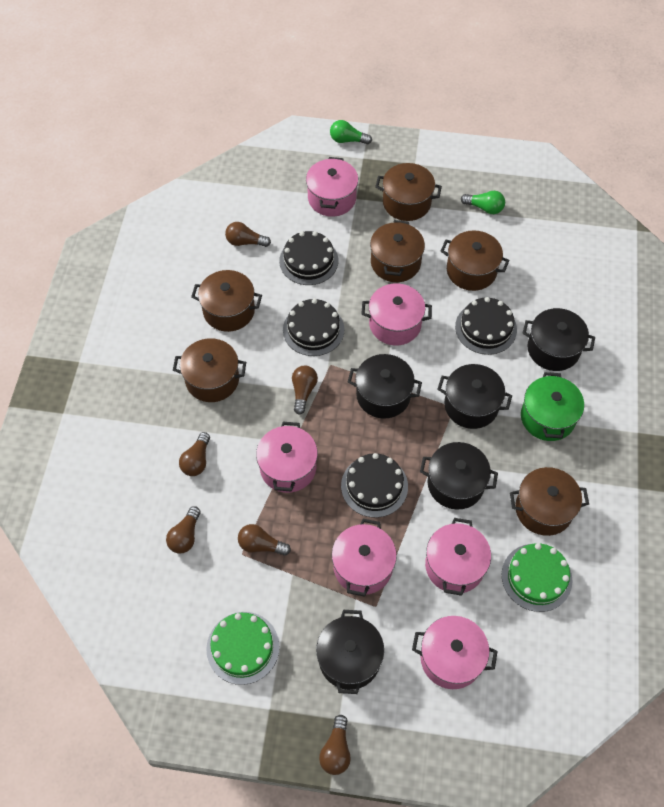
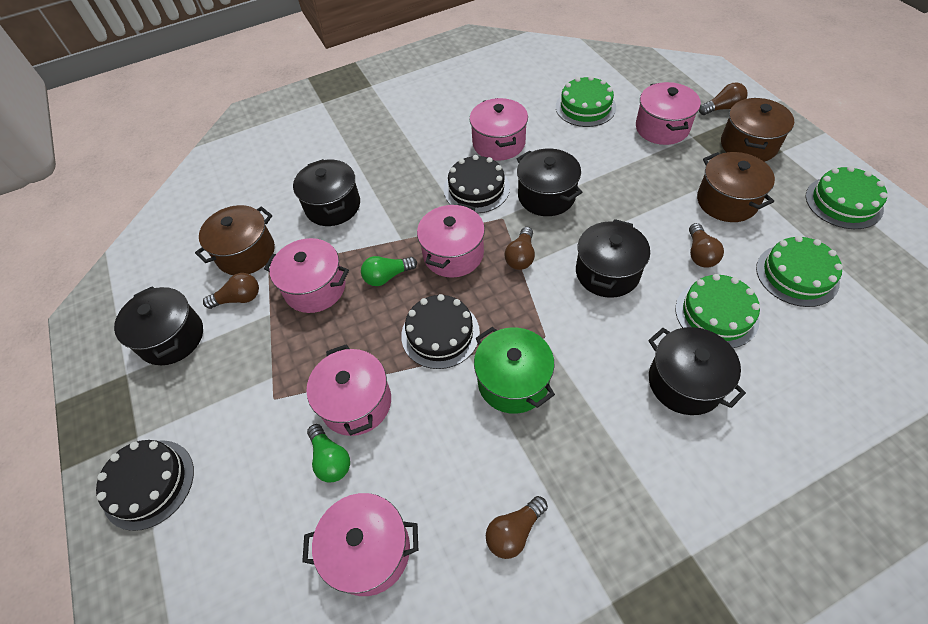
black cake: [279,231,338,285] [283,298,344,356] [341,453,408,518] [455,297,517,355] = 4 -> [96,440,194,531] [401,294,480,369] [444,155,510,214] = 3
brown light bulb: [166,506,201,554] [179,432,210,476] [225,222,271,247] [238,524,291,556] [292,365,318,414] [319,715,351,775] = 6 -> [203,273,259,309] [486,496,548,559] [504,227,535,270] [689,223,724,268] [699,83,748,115] = 5
brown pot: [173,338,246,402] [191,270,262,332] [370,220,425,282] [375,163,442,221] [441,230,510,291] [510,467,589,536] = 6 -> [195,205,275,275] [697,152,775,222] [721,98,794,162] = 3
green cake: [206,612,279,685] [502,543,572,612] = 2 -> [556,76,616,127] [675,274,760,348] [756,236,843,307] [805,166,888,229] = 4

